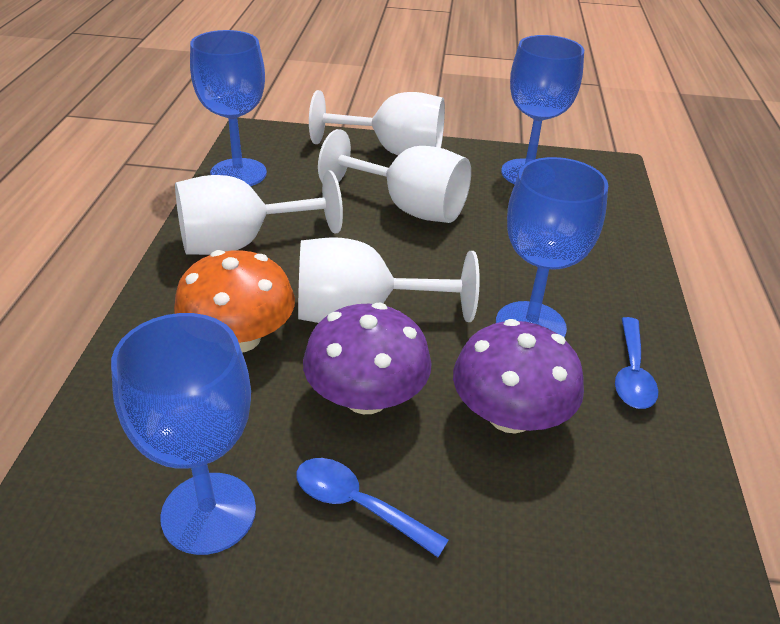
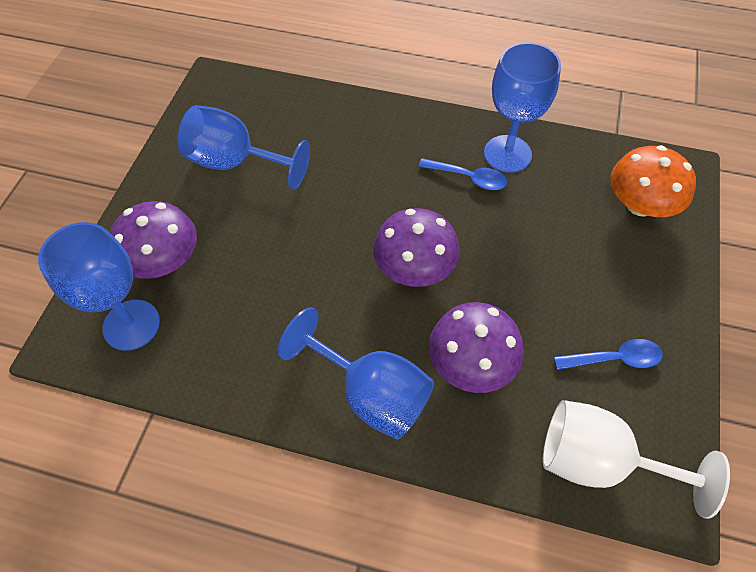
purple mushroom: [303,303,432,414] [453,319,584,434] = 2 -> [110,201,197,279] [373,208,460,287] [429,302,524,393] = 3
white goblet: [175,171,343,255] [298,237,480,323] [309,90,445,155] [318,129,471,223] = 4 -> [543,400,730,519] = 1

